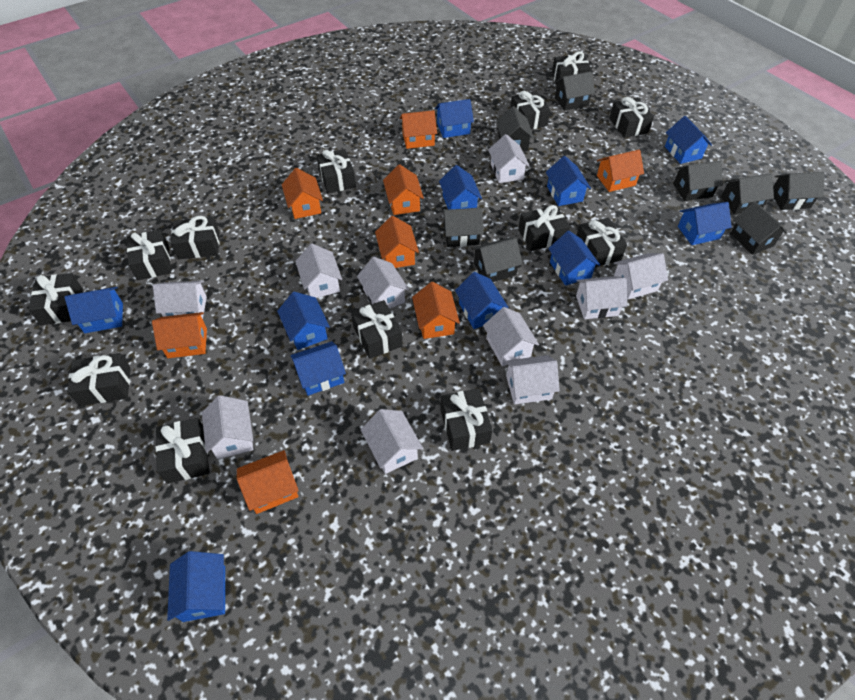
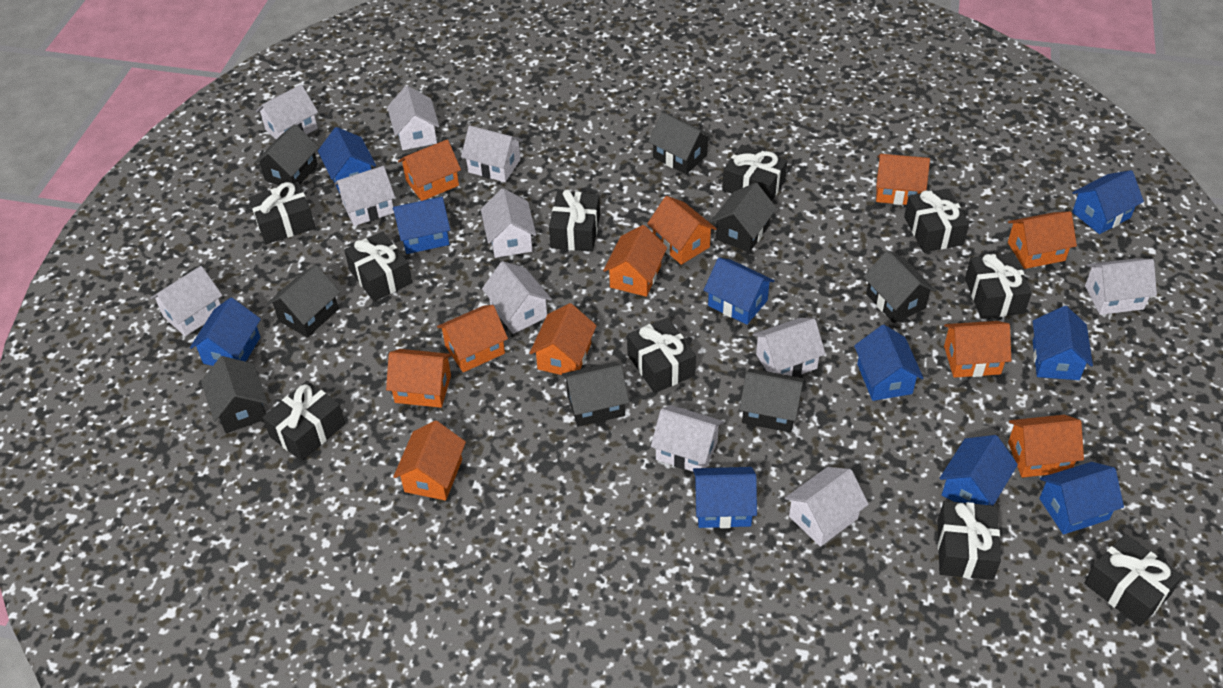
black gift: [28,273,83,325] [67,353,131,406] [127,230,171,280] [156,418,209,484] [171,216,220,259] [316,149,356,194] [351,300,403,359] [440,388,493,451] [510,91,550,130] [518,205,570,251] [552,51,591,85] [577,218,627,267] [609,97,654,138] = 13 -> [248,182,315,244] [262,381,345,461] [344,231,412,301] [549,189,600,252] [627,318,696,393] [722,145,787,201] [904,188,969,252] [937,501,1001,580] [965,253,1032,318] [1084,534,1182,627] = 10
blue house: [65,287,123,333] [167,551,225,622] [277,292,330,350] [291,341,346,396] [435,99,474,138] [439,165,482,210] [455,272,509,329] [546,156,591,206] [548,231,600,286] [665,116,712,164] [678,202,732,245] = 11 -> [190,297,261,366] [318,127,376,193] [393,197,450,254] [693,467,757,528] [704,258,775,325] [854,325,923,401] [939,435,1018,505] [1033,306,1093,380] [1039,462,1124,535] [1072,170,1144,234] = 10
orange house: [152,312,207,358] [237,450,299,514] [282,168,323,219] [375,216,419,268] [383,165,424,215] [400,110,437,149] [412,282,460,339] [597,150,644,192] = 8 -> [386,349,452,408] [393,420,466,501] [398,139,461,201] [437,305,508,372] [530,303,597,375] [603,225,667,297] [647,196,717,265] [876,154,930,205] [944,321,1011,378] [1008,211,1077,269] [1008,415,1084,478] = 11
white house: [153,281,207,319] [202,395,253,459] [295,244,342,298] [357,257,409,309] [361,409,423,474] [483,307,539,366] [488,134,530,183] [505,355,560,405] [576,276,627,319] [614,253,668,299] = 10 -> [150,266,222,336] [256,85,318,140] [334,166,395,226] [387,86,439,150] [461,125,523,182] [481,188,536,258] [482,261,552,334] [651,405,724,471] [753,318,825,377] [785,467,869,547] [1085,258,1157,315] = 11

